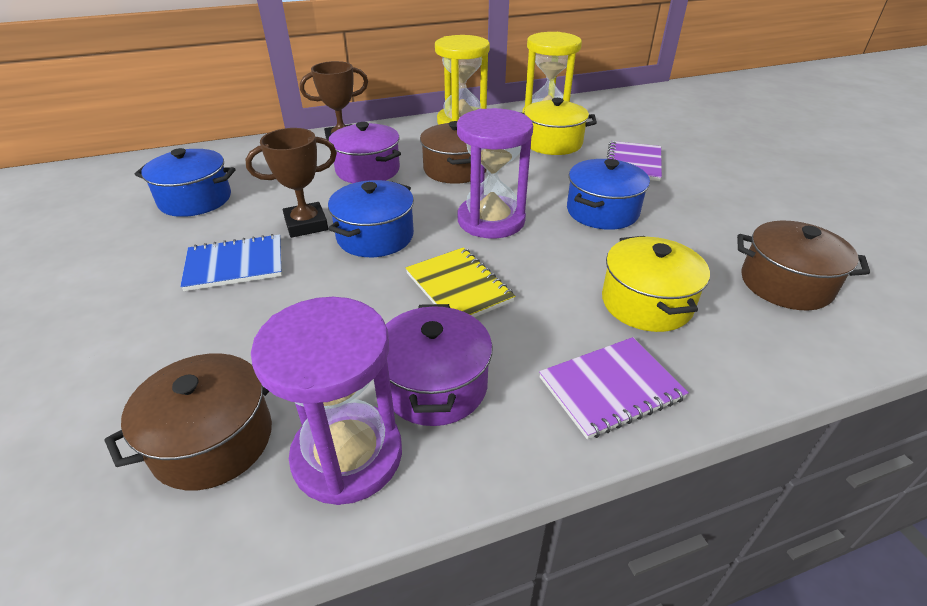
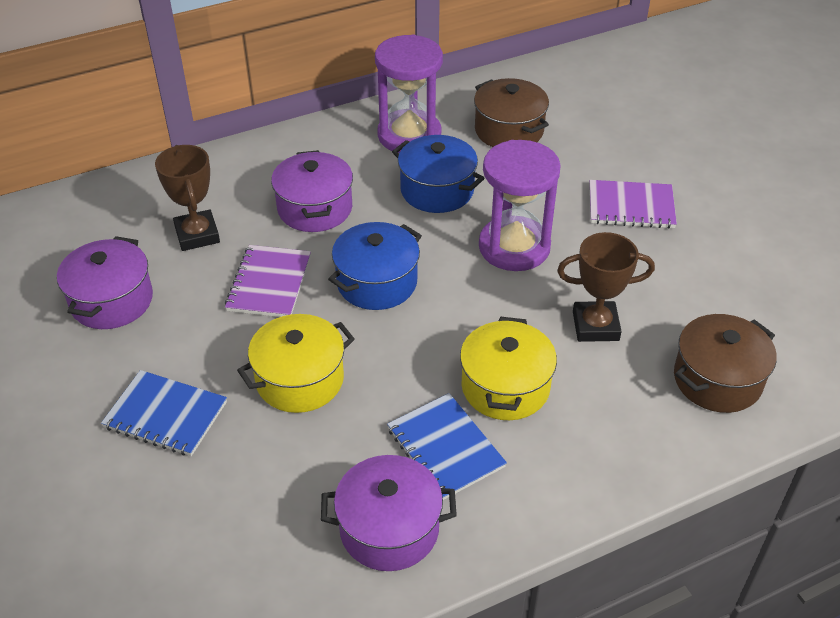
blue notebook: [180,234,282,291] = 1 -> [101,370,227,456] [387,393,507,500] = 2
blue pot: [135,148,236,217] [328,180,414,257] [567,159,650,230] = 3 -> [328,222,422,310] [392,135,485,213] = 2
brown pot: [105,353,272,491] [420,121,486,184] [737,221,870,310] = 3 -> [474,78,549,147] [674,314,777,413] = 2
purple pot: [329,122,401,183] [386,304,493,426] = 2 -> [57,236,153,329] [271,150,353,232] [321,455,457,571] = 3
yellow hourglass: [435,35,490,125] [522,32,582,113] = 2 -> none = 0
yellow notebook: [406,247,515,317] = 1 -> none = 0

